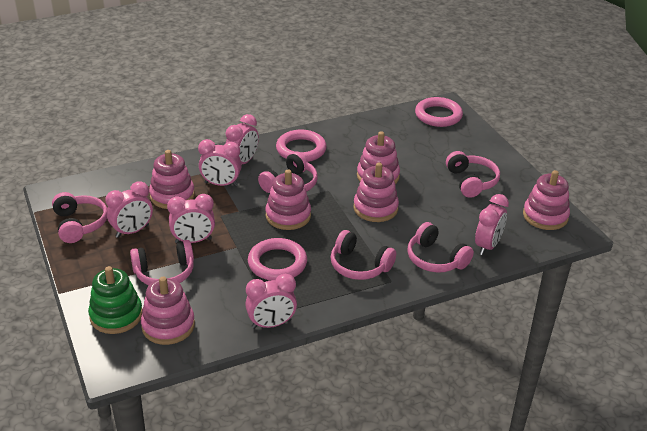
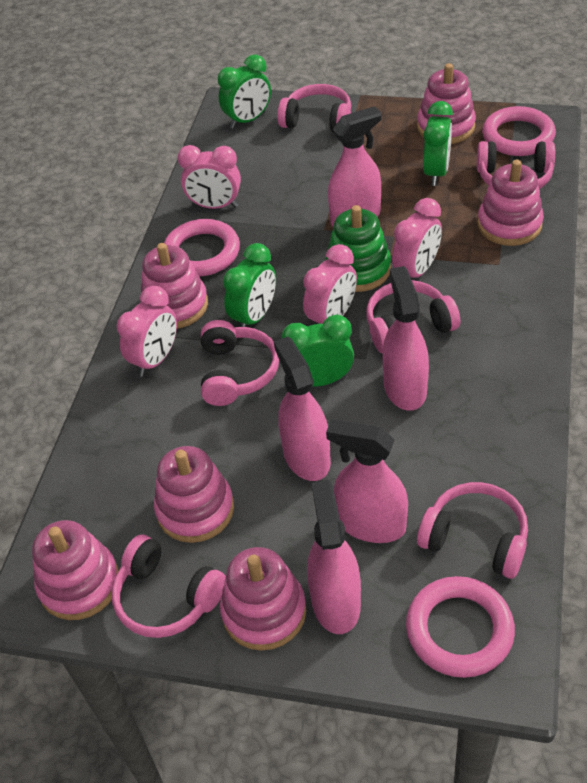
green clock: none = 0 -> [218,54,271,129] [223,243,276,327] [282,315,354,387] [423,101,453,186] = 4
pink clock: [106,181,153,238] [167,194,215,243] [198,139,242,186] [225,114,259,164] [245,274,297,329] [475,194,509,255] = 6 -> [117,286,177,377] [178,145,241,209] [303,244,357,324] [392,198,442,278] = 4
pink spray bottle: none = 0 -> [274,337,331,481] [307,480,361,634] [326,419,408,543] [328,106,381,227] [383,266,429,411] = 5

